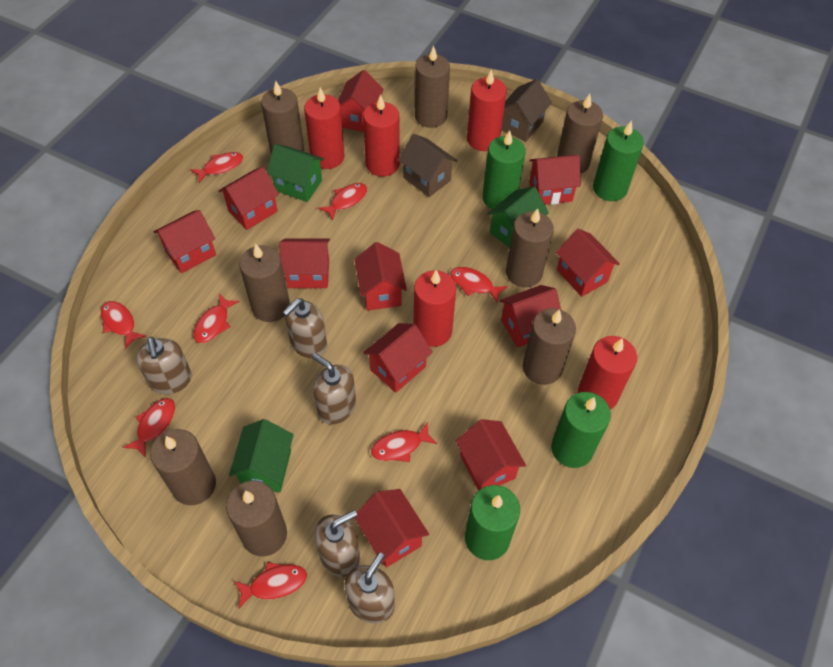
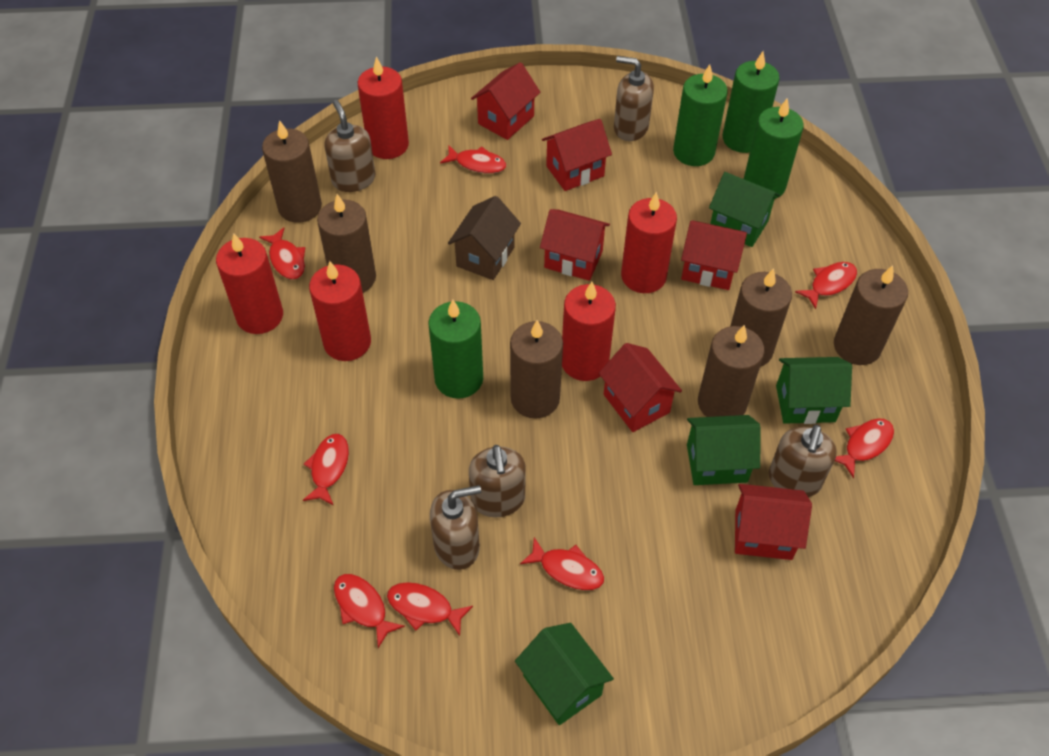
brown candle: [150,429,216,505] [226,481,287,556] [239,244,290,322] [261,81,304,154] [415,45,450,128] [506,208,554,287] [523,308,576,385] [557,94,603,174] = 8 -> [262,120,322,223] [317,194,376,293] [510,320,563,419] [698,325,765,417] [730,268,792,367] [834,265,908,365] = 6
brown house: [398,134,457,197] [501,79,552,142] = 2 -> [448,196,521,280] = 1
green house: [229,419,294,493] [267,144,324,202] [487,186,549,248] = 3 -> [515,623,614,725] [687,415,760,485] [709,172,780,247] [776,357,852,424] = 4
red house: [154,210,216,273] [218,167,279,230] [279,239,330,288] [338,70,384,132] [355,242,407,311] [355,489,429,568] [363,323,433,393] [456,419,526,491] [499,285,561,348] [529,155,581,205] [556,229,620,297] = 11 -> [471,62,541,140] [540,209,610,281] [542,119,612,191] [599,343,682,432] [681,220,747,290] [735,484,812,560] = 6

